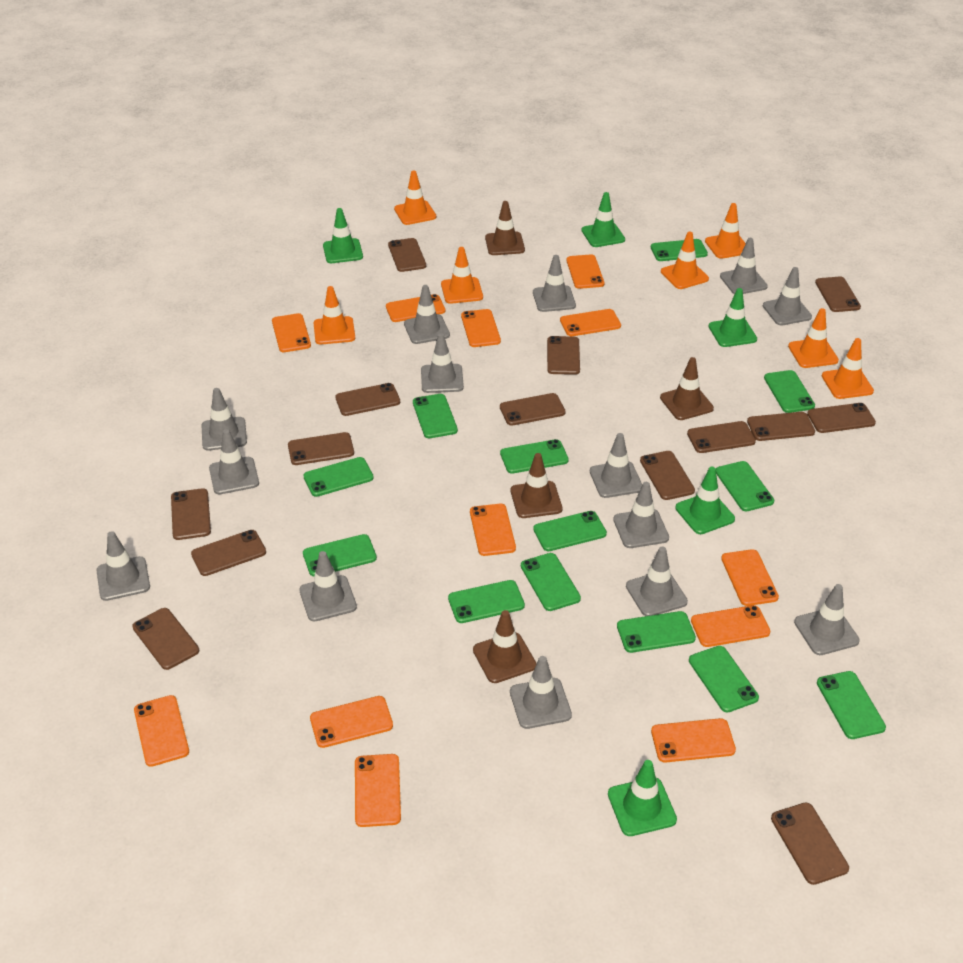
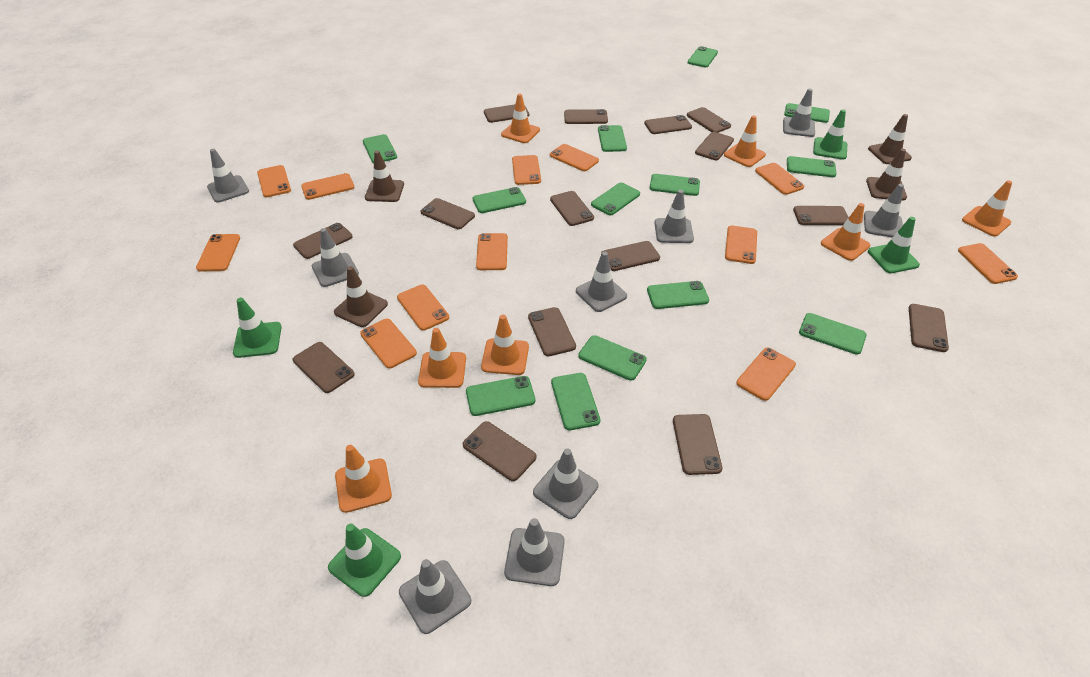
brown phone: [132,608,199,670] [171,488,211,540] [191,530,266,576] [288,432,354,465] [335,383,400,416] [388,238,426,272] [500,393,566,426] [547,336,580,375] [640,451,695,500] [687,421,756,453] [747,412,815,441] [771,803,849,885] [807,403,876,433] [815,276,861,312] = 14 -> [293,223,353,259] [293,342,355,393] [421,198,475,229] [463,421,536,481] [484,104,529,123] [528,307,576,356] [550,191,594,226] [564,109,608,124] [601,241,660,271] [644,115,692,134] [673,414,722,475] [687,107,731,133] [695,132,734,160] [793,206,849,225] [909,304,949,352] = 15
green traffic cone: [323,208,363,263] [581,192,625,247] [608,760,677,836] [675,467,735,534] [709,288,757,347] = 5 -> [233,298,282,358] [328,523,401,597] [813,109,847,160] [868,217,920,273] = 4
grey traffic cone: [96,531,150,601] [202,388,247,451] [209,429,259,494] [299,551,357,621] [404,285,450,344] [421,333,464,393] [510,656,572,729] [533,255,576,312] [590,433,642,498] [613,482,669,548] [626,547,688,616] [720,238,768,294] [763,267,812,326] [794,584,860,655] = 14 -> [207,149,249,203] [312,228,359,287] [399,559,471,634] [504,518,565,586] [533,448,598,519] [576,252,627,312] [654,190,694,243] [783,89,815,137] [864,184,904,238] = 9

